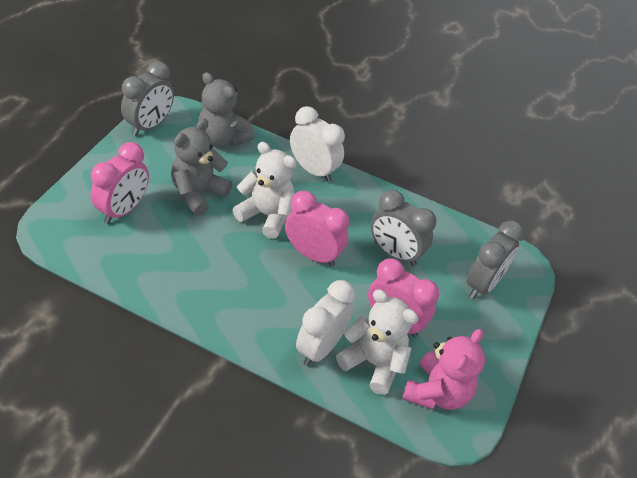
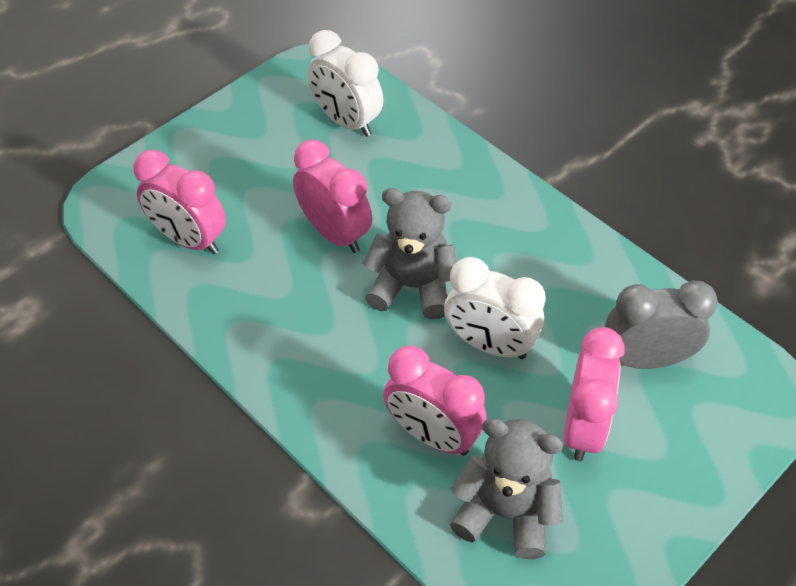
grey clock: [121,61,174,136] [371,190,436,266] [467,221,524,299] = 3 -> [605,281,718,369] = 1
pink clock: [91,142,149,224] [285,191,349,266] [368,258,439,337] = 3 -> [134,150,226,254] [293,140,372,253] [383,346,487,456] [564,327,625,461] = 4
pink teddy bear: [403,329,485,410] = 1 -> none = 0
white teddy bear: [232,142,297,239] [336,289,419,395] = 2 -> none = 0

